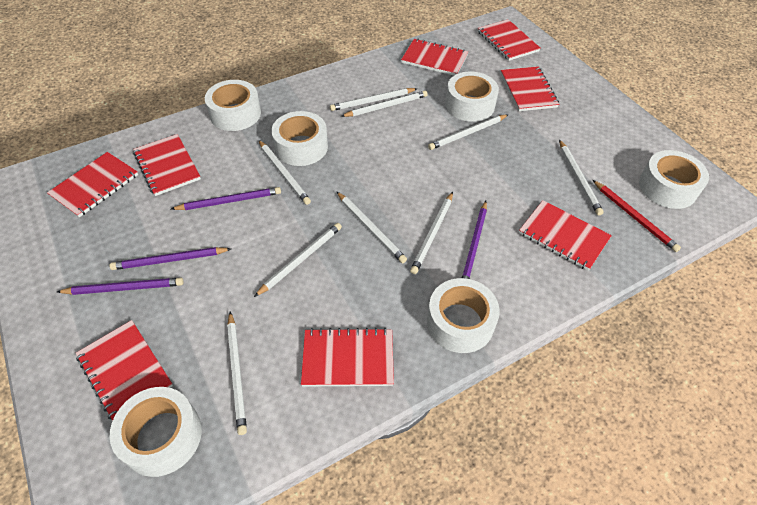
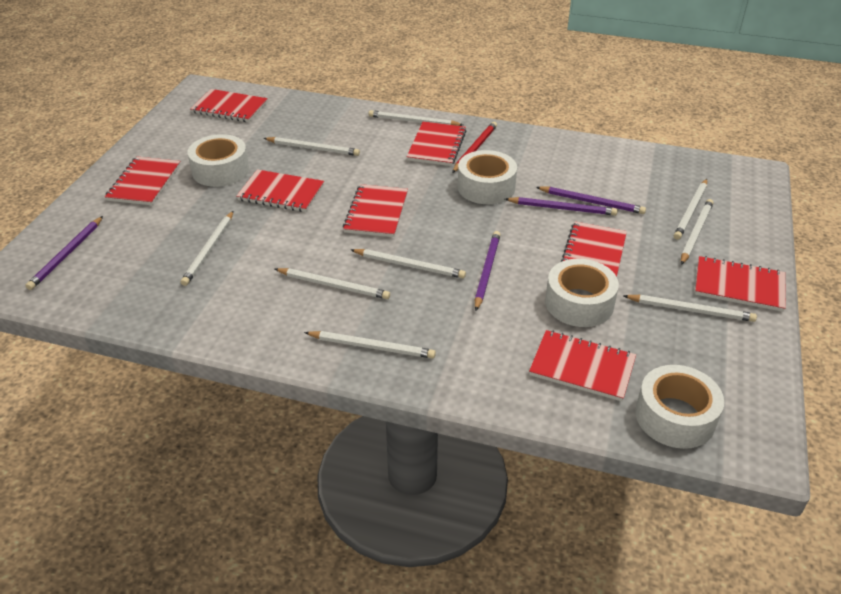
white tape: [110,387,202,477] [205,80,261,131] [271,111,328,166] [427,278,500,353] [445,72,499,122] [639,150,709,209] = 6 -> [187,134,249,187] [458,150,517,204] [545,259,619,327] [635,365,724,449] = 4

